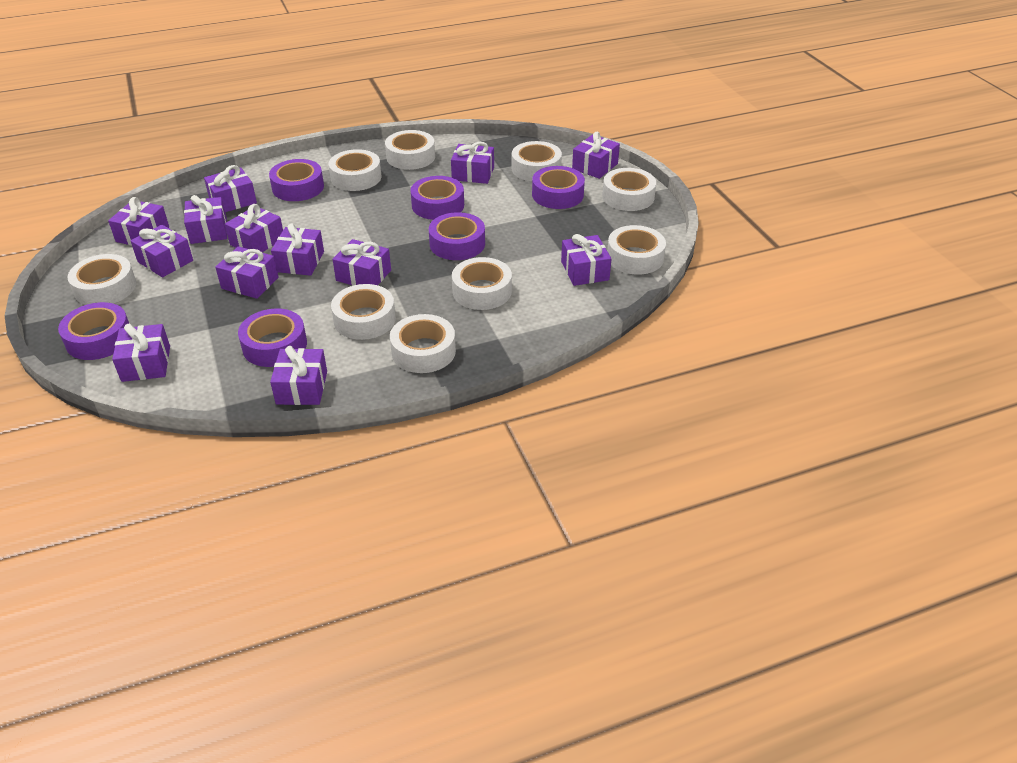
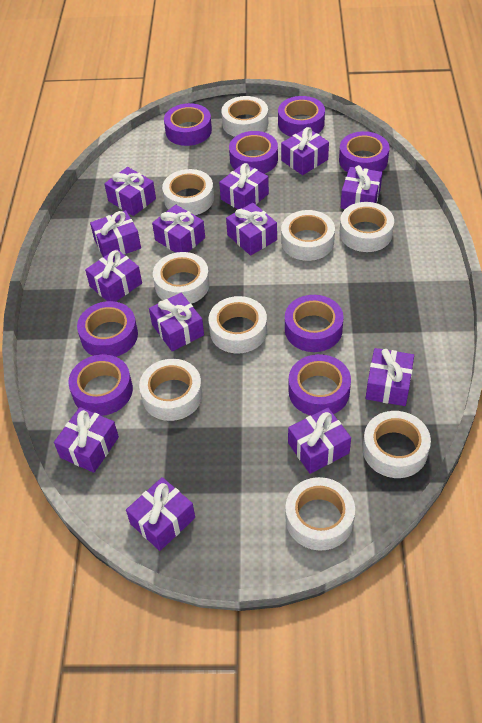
purple tape: [58,302,129,360] [238,309,307,367] [269,159,324,201] [410,176,464,220] [429,212,485,260] [532,166,585,209] = 6 -> [68,354,133,416] [77,301,138,357] [164,103,212,146] [229,131,278,174] [278,96,325,137] [285,295,344,352] [289,354,351,416] [339,131,389,172] = 8

